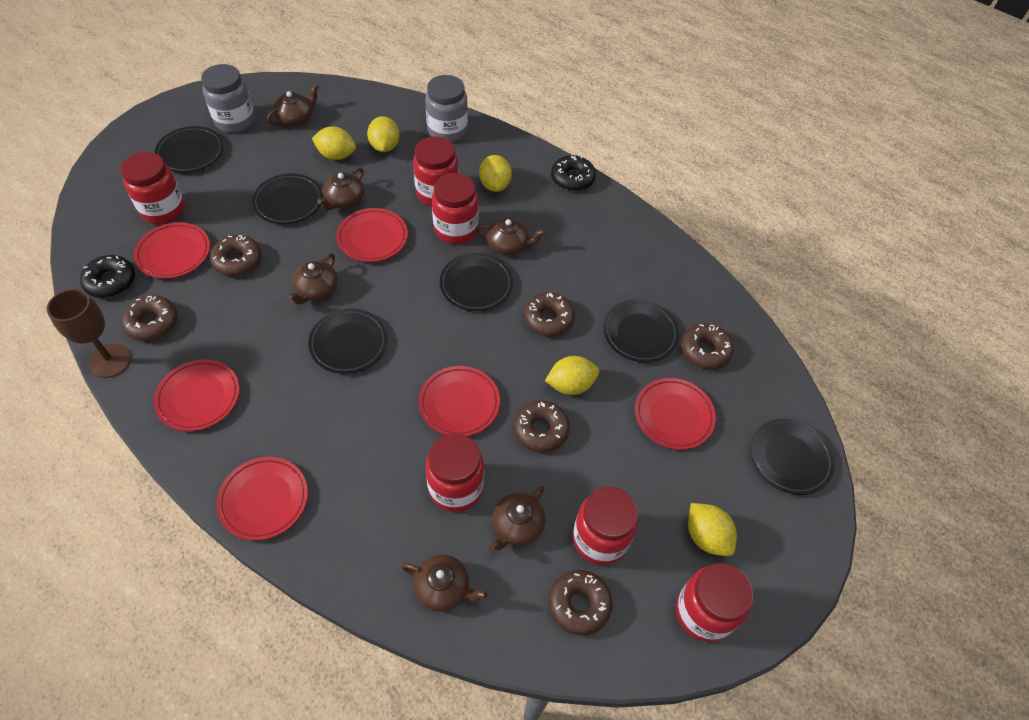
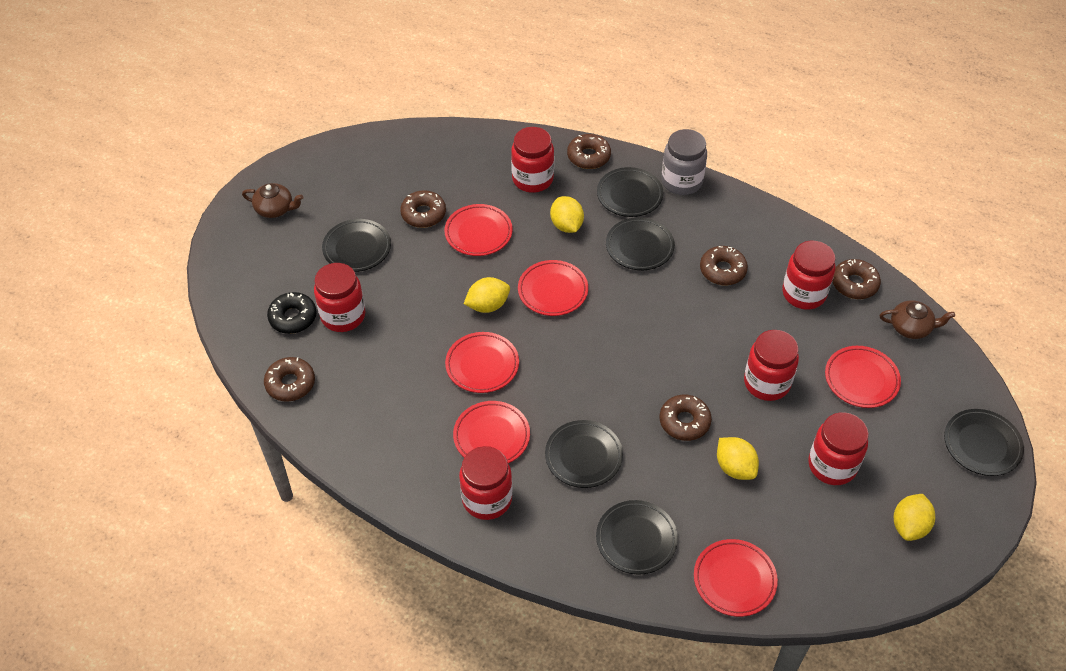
black donut: [80,255,135,298] [551,155,596,191] = 2 -> [267,292,317,334] = 1
brown goblet: [47,289,131,378] = 1 -> none = 0
brown teapot: [267,84,319,126] [288,253,338,305] [317,167,364,210] [401,554,487,612] [475,218,545,255] [489,486,546,550] = 6 -> [242,183,304,218] [880,300,955,339] = 2
grey jar: [201,64,255,133] [425,75,468,142] = 2 -> [661,129,707,195] = 1
yellow lemon: [312,126,356,160] [367,116,400,152] [479,155,512,192] [545,356,599,395] [688,503,737,556] = 5 -> [464,277,510,313] [550,196,584,233] [717,437,759,480] [893,494,935,541] = 4

